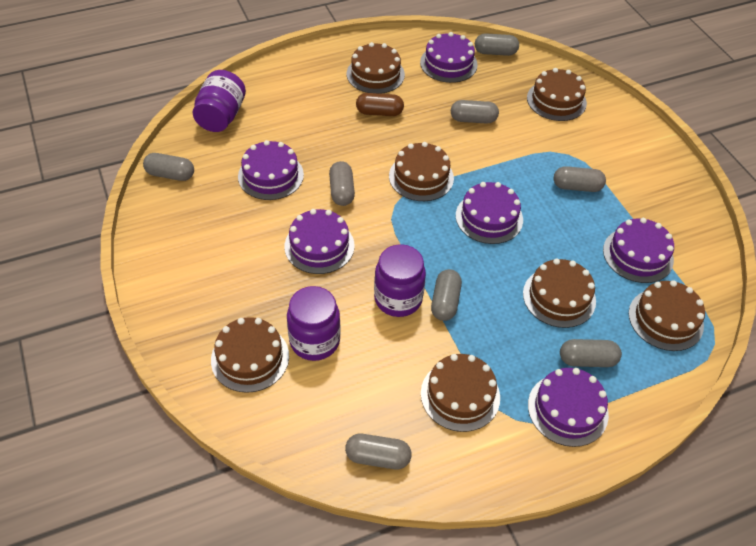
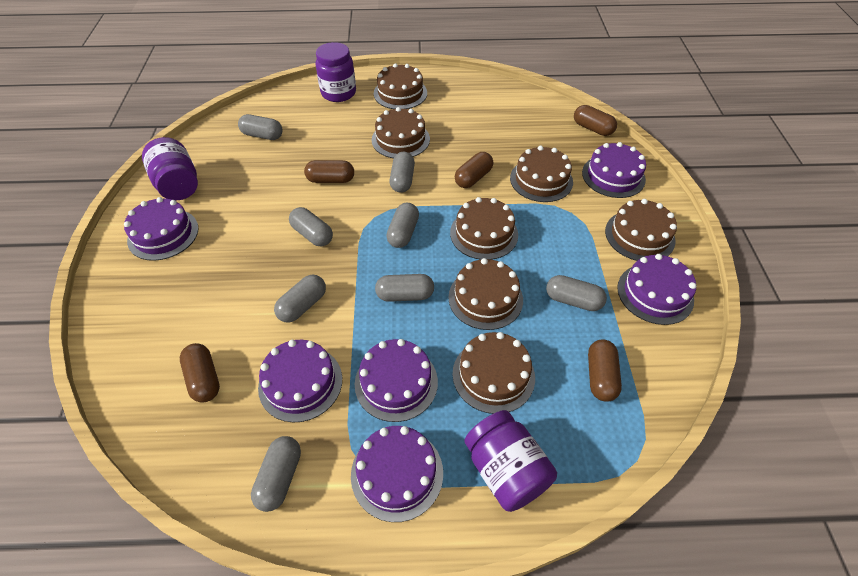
brown capsule: [356,93,404,116] = 1 -> [180,343,220,403] [304,160,354,183] [455,152,493,188] [574,105,617,136] [588,340,622,402] = 5

